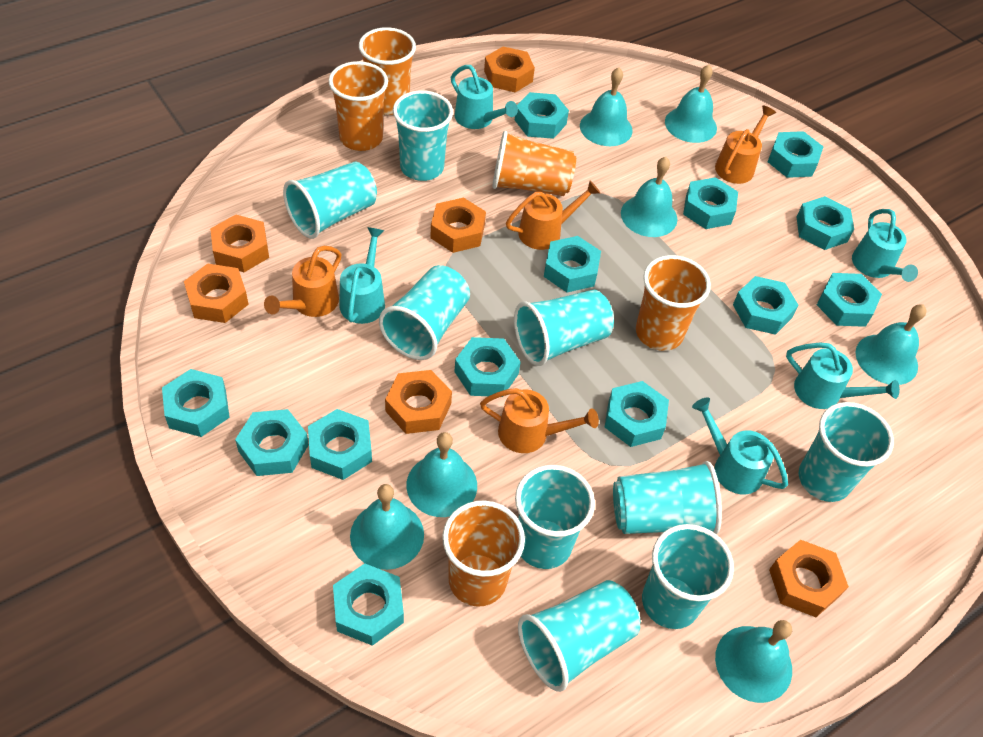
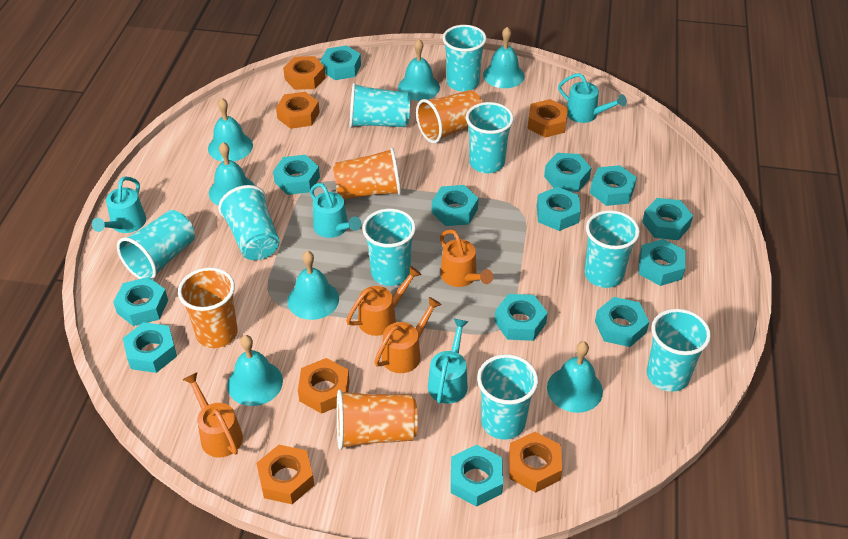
orange cup: [329,61,388,151] [359,27,416,115] [442,501,525,607] [492,130,576,196] [636,255,711,351] = 5 -> [178,267,238,348] [333,148,401,199] [337,390,418,450] [416,90,483,143] = 4
turquoise watering can: [339,227,385,324] [451,65,518,129] [692,397,788,494] [786,343,900,409] [852,209,918,282] = 5 -> [92,176,146,233] [310,183,361,238] [428,319,469,404] [558,73,627,123] = 4

